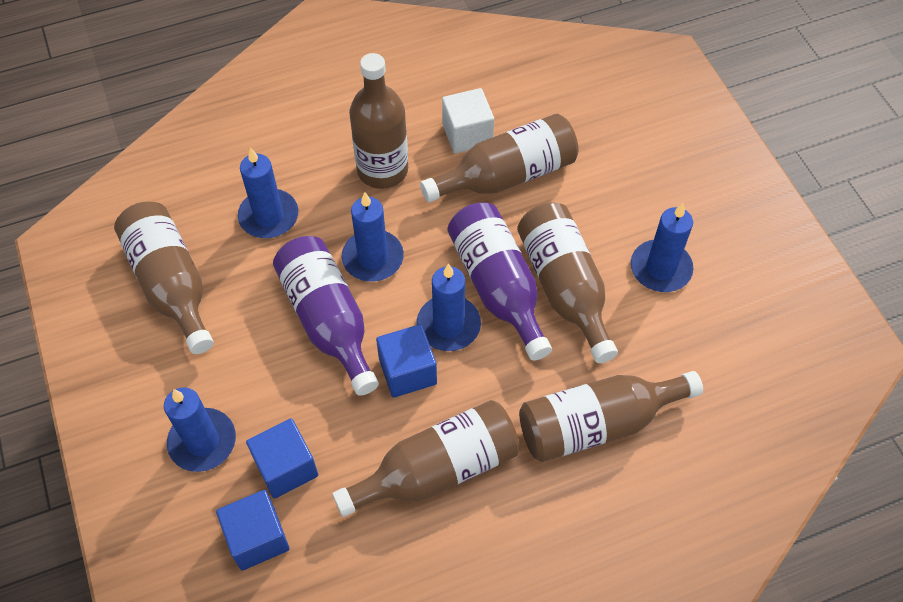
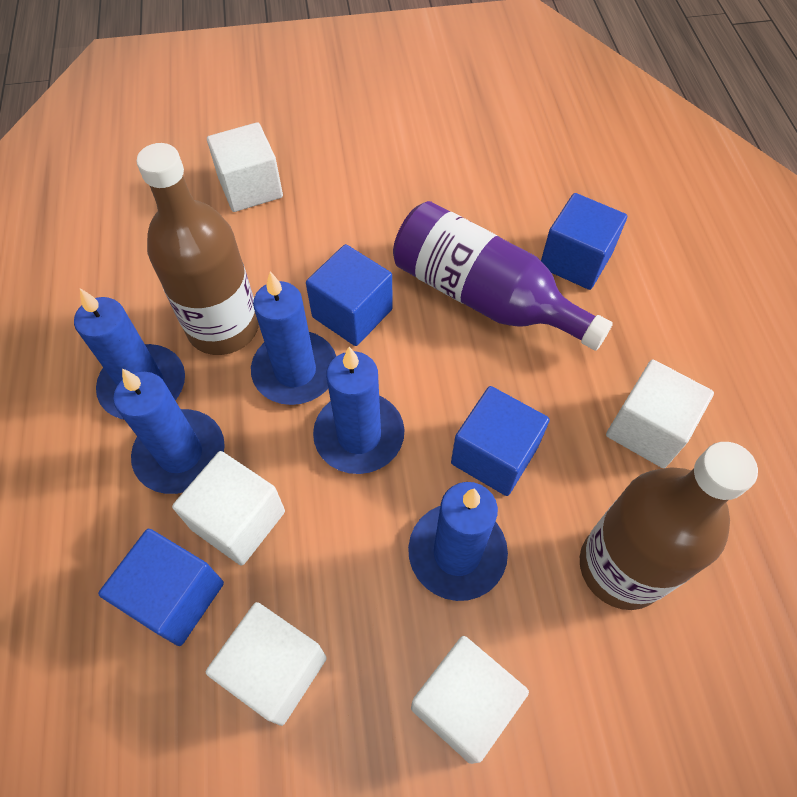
blue cube: [216,490,290,571] [246,418,318,499] [376,324,437,398] = 3 -> [98,529,224,646] [306,244,393,346] [451,386,550,496] [541,193,627,290] = 4
brown bottle: [114,201,214,354] [332,400,520,517] [349,53,408,189] [420,114,578,202] [517,203,618,363] [519,371,703,462] = 6 -> [136,143,259,355] [580,442,758,610] = 2
purple bottle: [273,236,379,396] [448,202,552,361] = 2 -> [393,201,613,351] = 1
white cube: [442,88,494,154] = 1 -> [172,451,285,566] [206,602,327,726] [207,122,283,212] [411,636,529,764] [606,360,714,468] = 5

